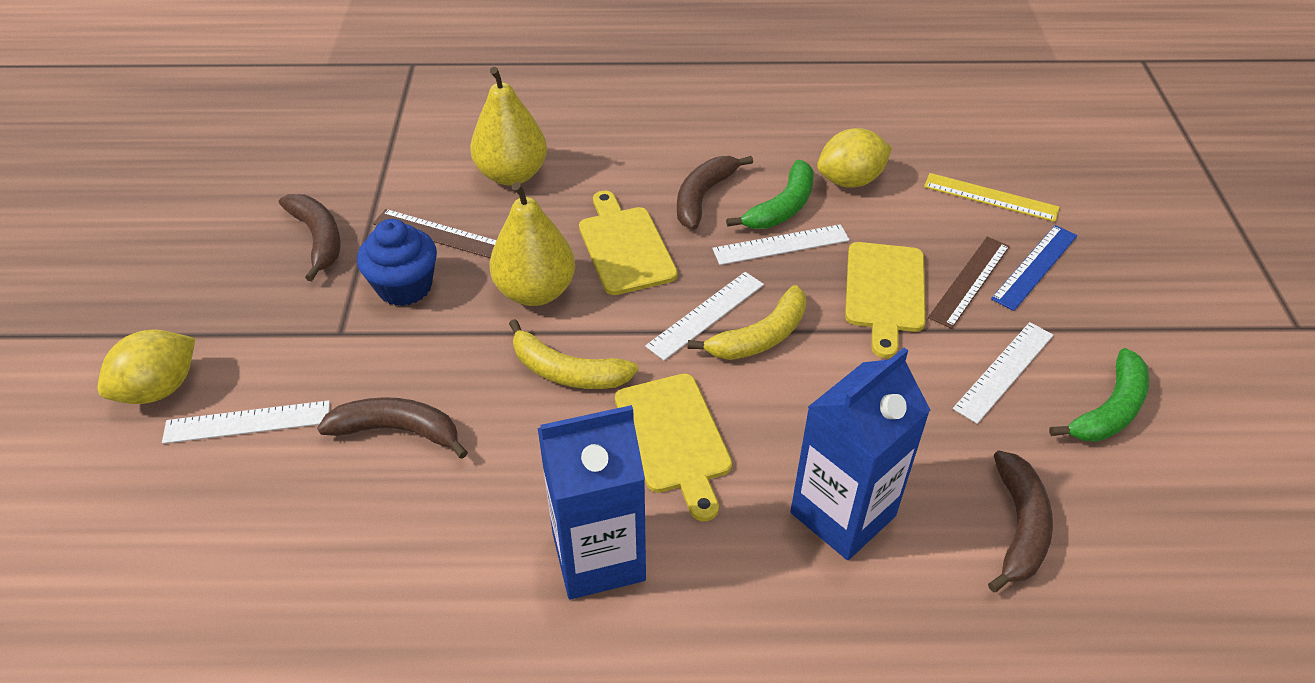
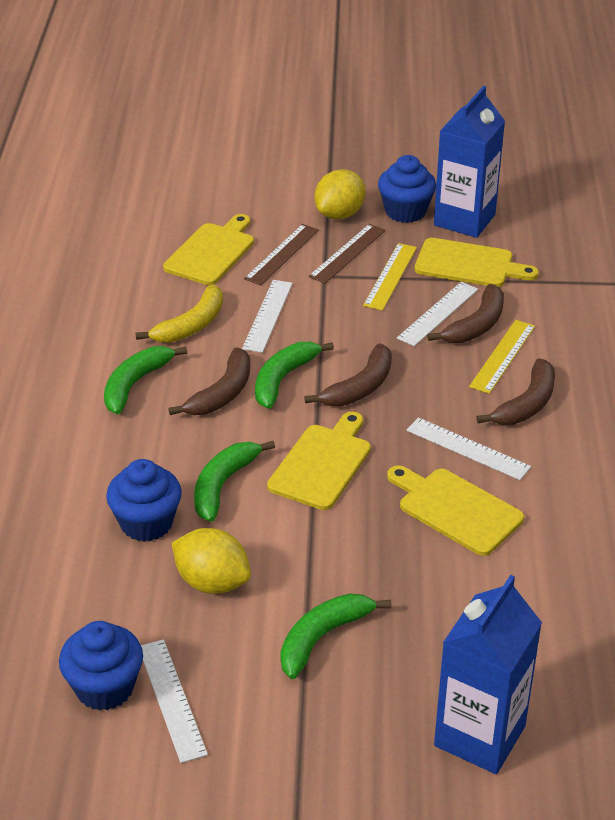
blue cupcake: [357,219,437,306] = 1 -> [59,621,143,711] [106,459,182,542] [378,155,436,223] = 3
blue ruler: [991,225,1077,311] = 1 -> none = 0
green banana: [726,160,814,229] [1049,348,1149,442] = 2 -> [104,346,187,414] [194,441,275,522] [255,342,334,409] [281,593,392,679] = 4
yellow banana: [509,319,638,389] [688,285,806,360] = 2 -> [136,284,223,343] = 1
yellow cutting board: [579,190,678,295] [615,373,732,521] [845,242,926,358] = 3 -> [163,214,254,285] [267,412,371,510] [387,465,524,556] [414,238,539,287] = 4
yellow pear: [470,67,547,186] [489,182,575,306] = 2 -> none = 0
yellow ruler: [924,173,1060,222] = 1 -> [363,243,417,311] [469,320,535,394] = 2

